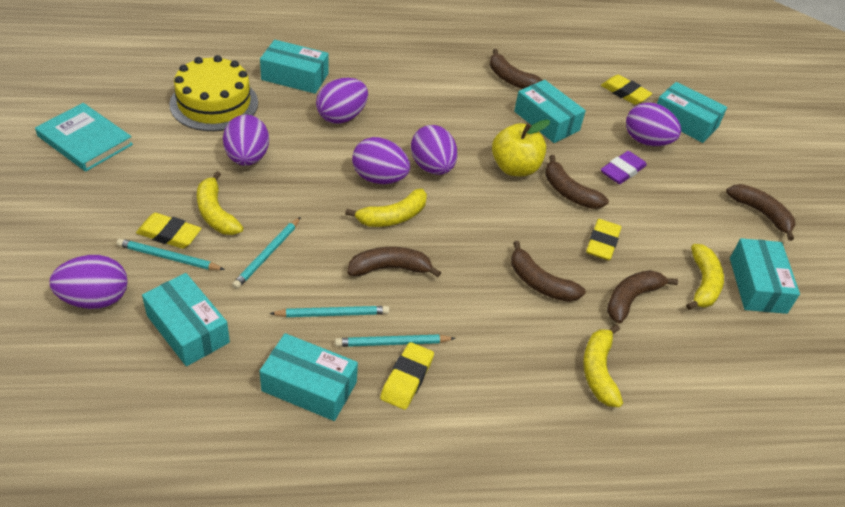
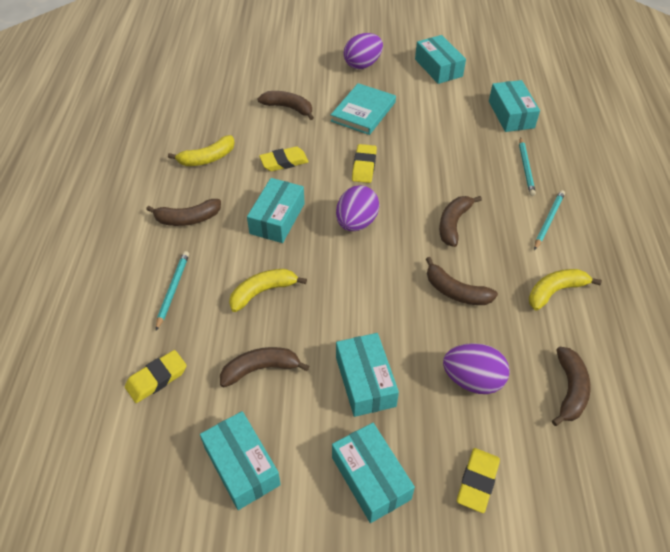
purple egg: [49,255,128,309] [223,114,269,166] [316,78,368,124] [352,137,410,184] [411,125,457,175] [626,102,681,146] = 6 -> [336,185,379,231] [343,33,383,69] [443,343,510,394] = 3
purple eraser: [601,151,647,184] = 1 -> none = 0
turquoise pencil: [117,239,225,270] [232,217,301,289] [269,306,389,317] [335,335,456,347] = 4 -> [156,251,189,330] [519,137,536,196] [534,190,565,250] = 3
yellow apple: [492,120,550,176] = 1 -> none = 0
yellow banana: [197,171,243,235] [345,189,427,227] [583,324,623,408] [686,244,724,310] = 4 -> [168,135,235,166] [229,269,307,312] [529,269,602,311] = 3
yellow cake: [169,55,258,131] = 1 -> none = 0

